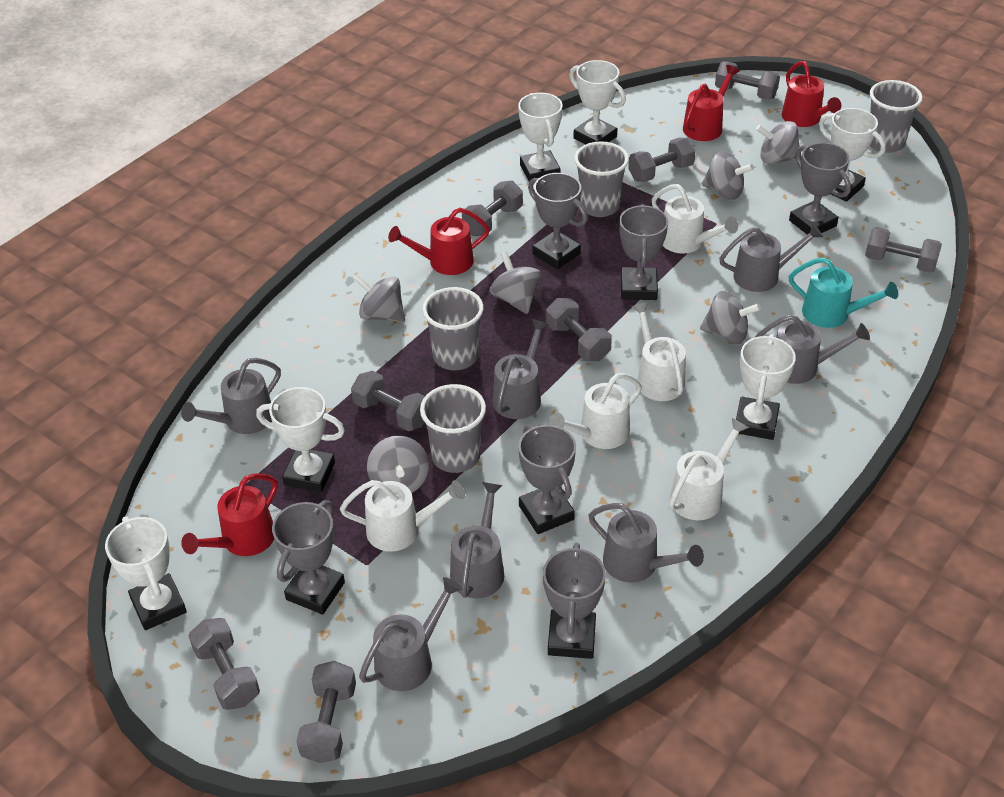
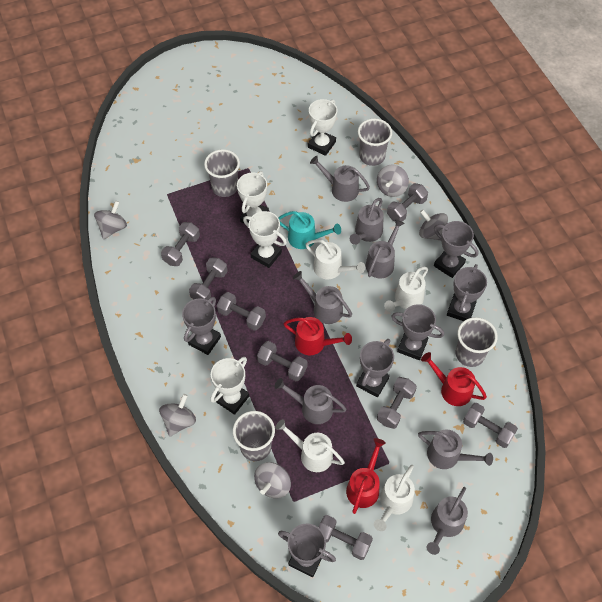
grey spinning top: [353,274,405,322] [367,436,429,493] [490,251,541,314] [700,291,761,344] [701,151,754,200] [756,121,802,164] = 6 -> [94,201,127,239] [159,394,196,437] [254,462,291,498] [377,165,409,197] [419,210,448,241] = 5
red watering can: [181,474,278,556] [388,208,490,275] [683,65,740,141] [782,61,841,127] = 4 -> [283,317,352,355] [346,438,386,514] [421,352,487,406] = 3
white trophy: [105,516,187,630] [256,387,345,492] [518,93,562,181] [569,60,626,145] [736,334,796,440] [819,108,886,202] = 6 -> [210,357,249,415] [237,171,269,224] [243,211,287,268] [308,99,337,156] = 4
white watering can: [340,480,465,552] [549,373,642,449] [632,302,686,401] [652,184,738,253] [669,418,749,520] = 5 -> [275,419,345,472] [305,239,365,279] [374,465,415,531] [384,267,428,312] = 4

